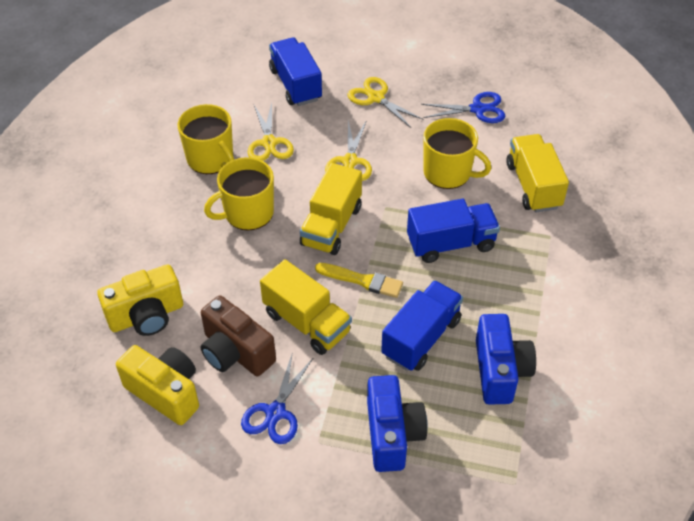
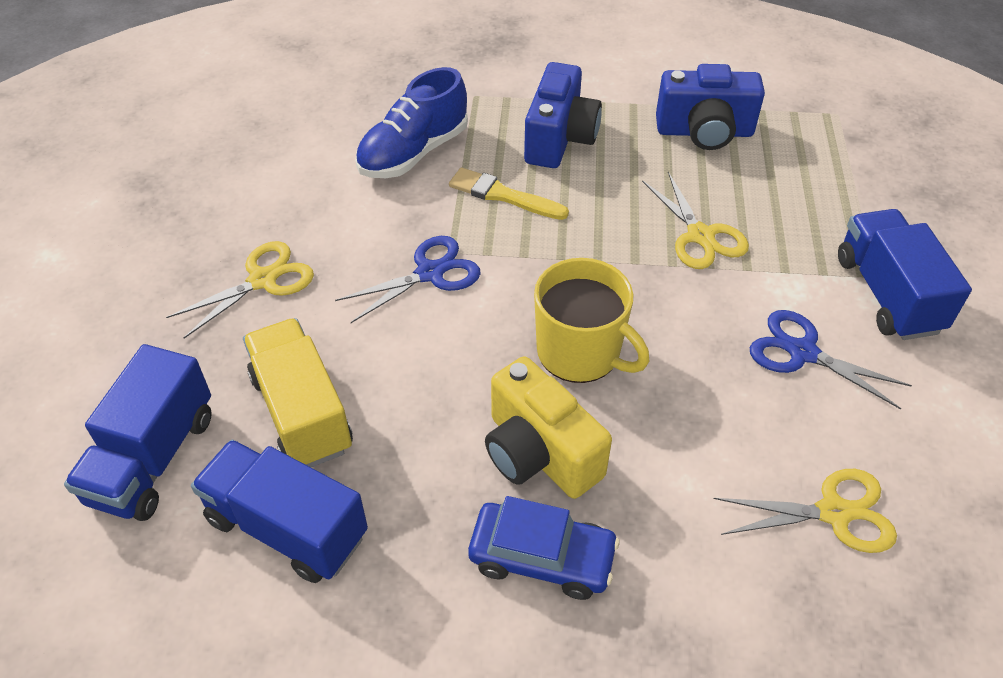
blue car: none = 0 -> [468,496,619,600] = 1
blue shoe: none = 0 -> [355,67,468,178] = 1
brown camera: [201,295,276,376] = 1 -> none = 0
yellow camera: [97,264,183,336] [116,345,199,425] = 2 -> [485,356,612,499] = 1
yellow mug: [178,104,234,174] [204,157,274,230] [423,118,491,189] = 3 -> [534,258,649,383] = 1
yellow truck: [260,259,352,355] [300,163,362,255] [506,134,569,212] = 3 -> [243,318,353,467] = 1

